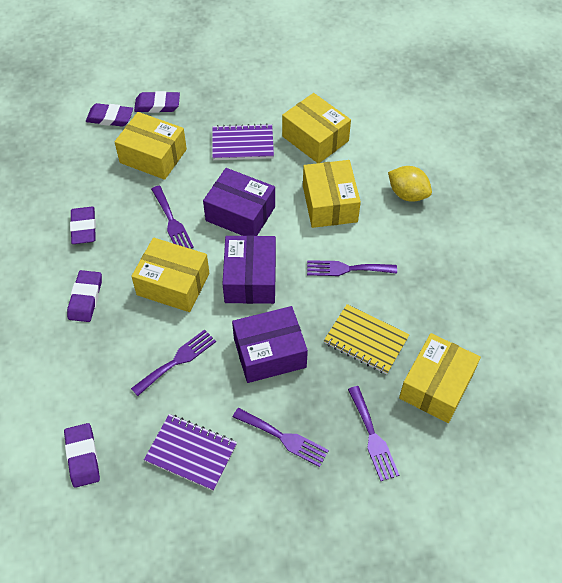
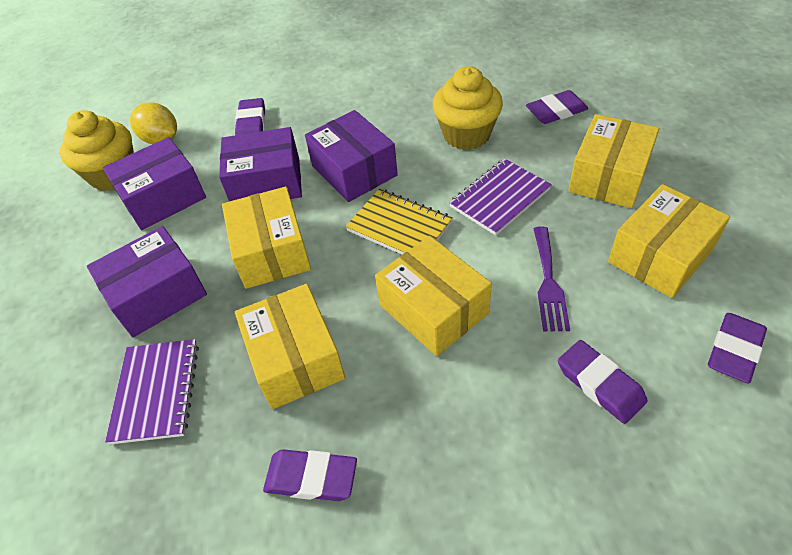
purple box: [203,168,275,236] [223,235,276,304] [232,306,308,383] = 3 -> [87,226,207,337] [103,137,206,230] [219,127,302,201] [305,110,398,202] = 4
purple fork: [131,329,216,396] [151,186,194,249] [233,408,329,467] [307,260,397,276] [348,386,399,481] = 5 -> [533,227,570,332] = 1
yellow cupcake: none = 0 -> [60,110,134,191] [433,66,503,150] = 2

